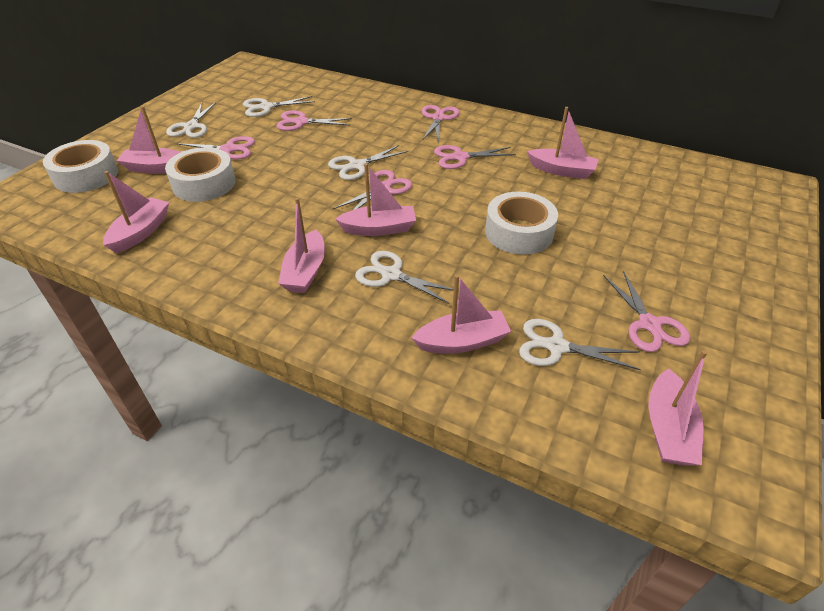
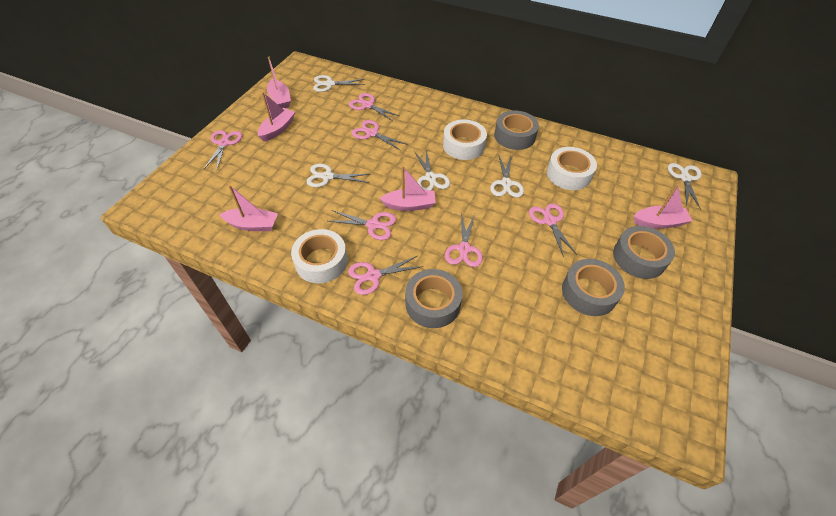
grey tape: none = 0 -> [405,269,462,328] [494,111,539,150] [562,259,625,316] [613,226,675,279] = 4
pink boat: [103,171,169,253] [117,106,181,174] [278,198,325,293] [335,163,416,236] [412,275,511,354] [527,107,599,179] [648,350,707,466] = 7 -> [219,185,278,231] [258,92,295,141] [267,57,291,108] [379,166,436,211] [634,184,693,229] = 5
pink scissors: [176,136,255,160] [277,110,352,131] [333,170,412,210] [422,105,460,142] [434,145,516,169] [603,270,690,352] = 6 -> [204,130,242,169] [328,210,396,240] [348,256,423,295] [349,93,399,121] [352,120,408,150] [445,214,483,267] [529,203,577,257] = 7

